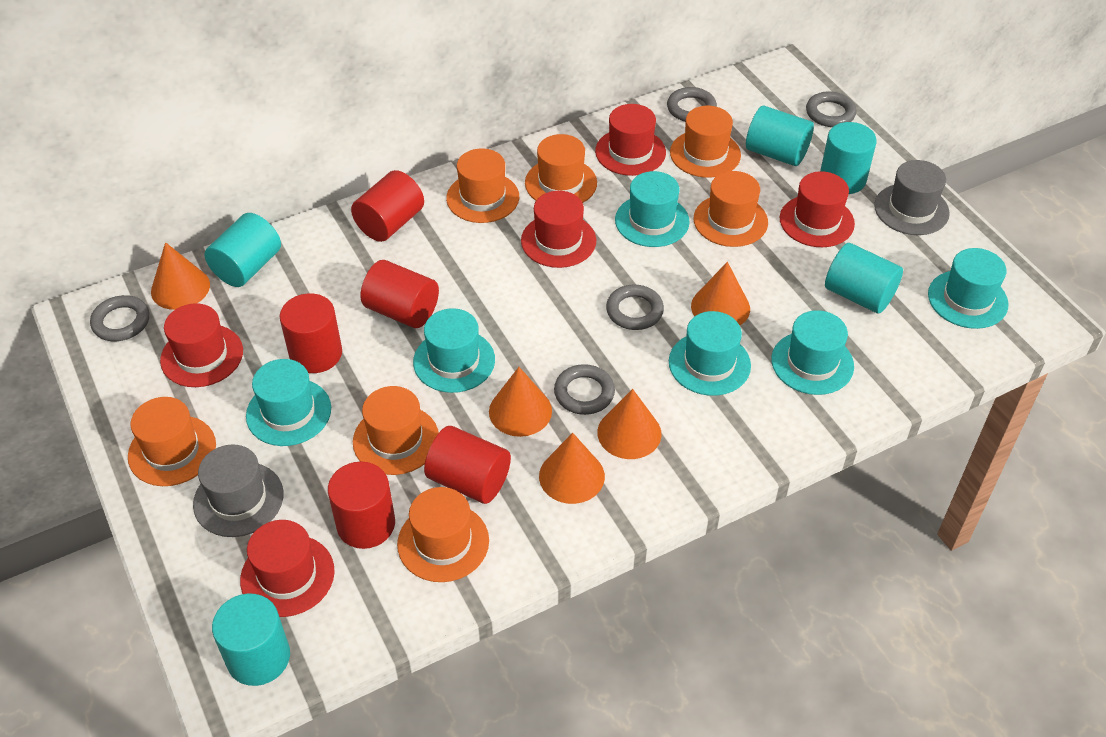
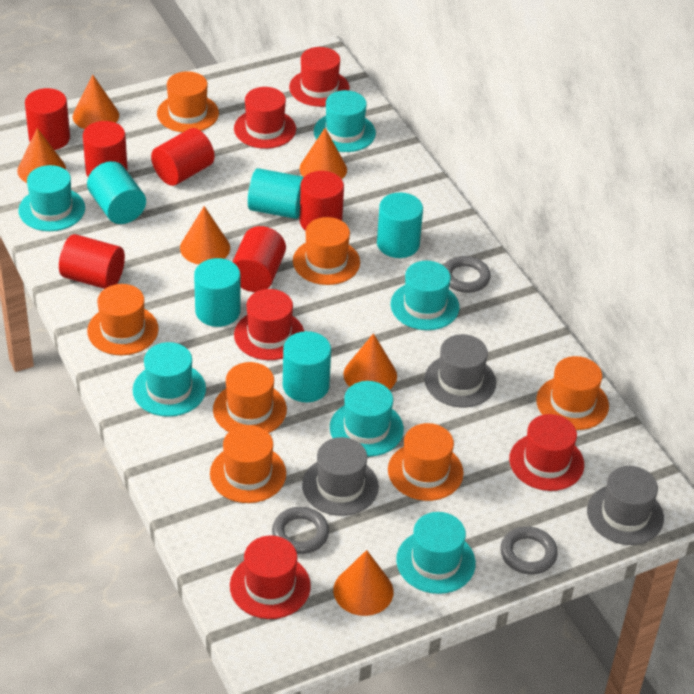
grey hat: [193,445,283,537] [874,160,950,235] = 2 -> [302,437,379,516] [424,334,496,408] [587,466,664,545] = 3
grey ring: [90,295,149,341] [554,364,615,415] [606,285,664,330] [667,87,717,122] [806,91,857,127] = 5 -> [272,507,329,554] [444,256,491,293] [500,526,558,575] = 3
orange cone: [151,242,210,310] [489,367,552,437] [539,433,605,504] [597,389,662,459] [691,262,750,325] = 5 -> [17,128,66,183] [73,75,119,129] [180,206,230,264] [300,128,347,179] [333,550,394,616] [343,333,397,390] = 6
red cylinder: [280,293,342,373] [328,462,395,549] [351,170,424,242] [361,260,439,328] [424,426,511,504] = 5 -> [25,88,70,150] [59,234,125,289] [83,121,128,177] [151,128,214,186] [232,226,286,292] [300,171,344,231] = 6

